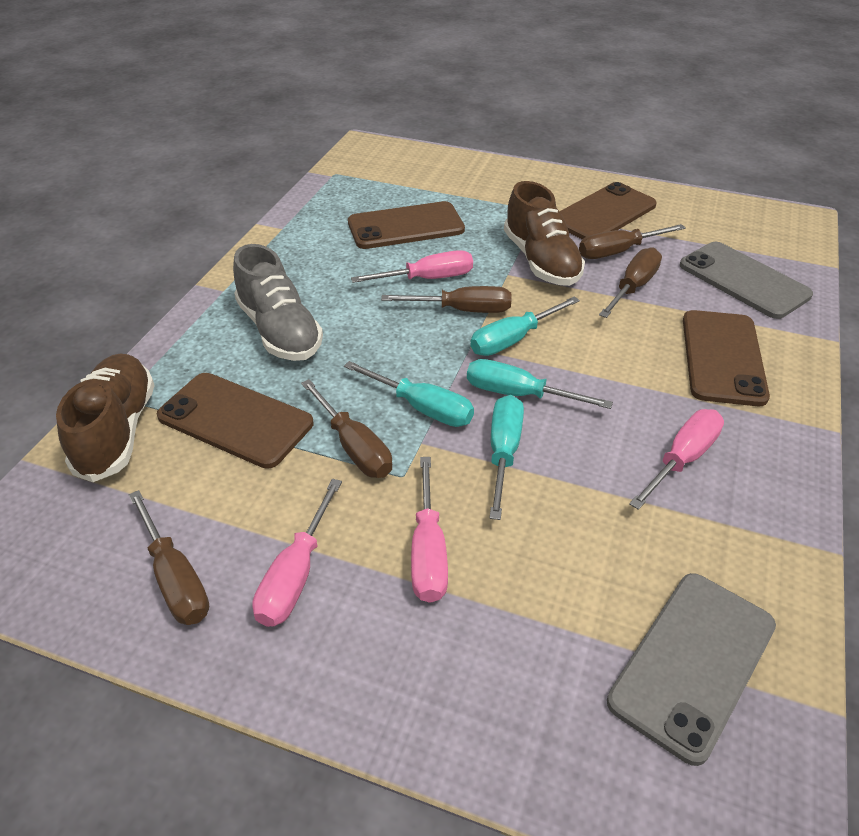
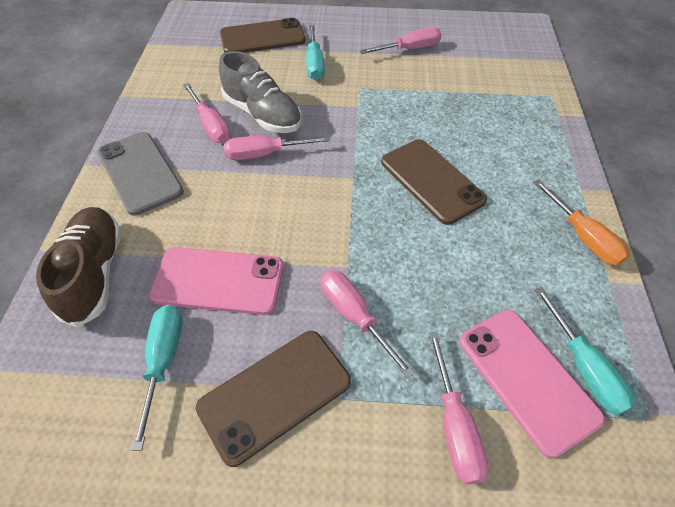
brown phone: [157,373,313,469] [348,201,465,249] [559,182,657,239] [683,310,770,406] = 4 -> [196,331,351,467] [220,18,306,53] [381,139,487,225] = 3
brown screwdriver: [129,490,209,625] [301,379,392,478] [381,286,511,313] [579,224,685,259] [599,247,662,318] = 5 -> none = 0
brown shoe: [56,354,155,482] [504,181,585,286] = 2 -> [36,207,122,327] = 1
grey phone: [607,573,776,766] [680,242,813,319] = 2 -> [97,132,184,216] = 1
orange screwdriver: none = 0 -> [533,179,630,266] = 1
pink phone: none = 0 -> [149,247,284,315] [459,310,605,458] = 2
pink screwdriver: [252,479,342,627] [351,250,473,283] [411,457,448,603] [629,409,724,510] = 4 -> [183,83,231,143] [224,136,330,160] [321,270,415,378] [360,27,442,54] [428,332,488,484] = 5
turquoise screwdriver: [344,361,474,427] [467,359,613,409] [470,296,580,356] [489,395,524,520] = 4 -> [131,305,183,451] [306,25,325,80] [534,287,635,415] = 3

